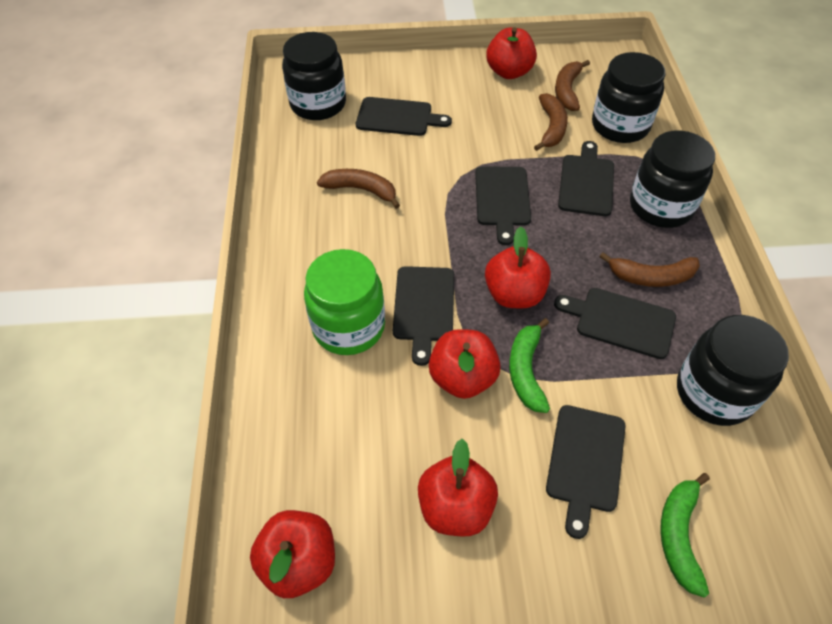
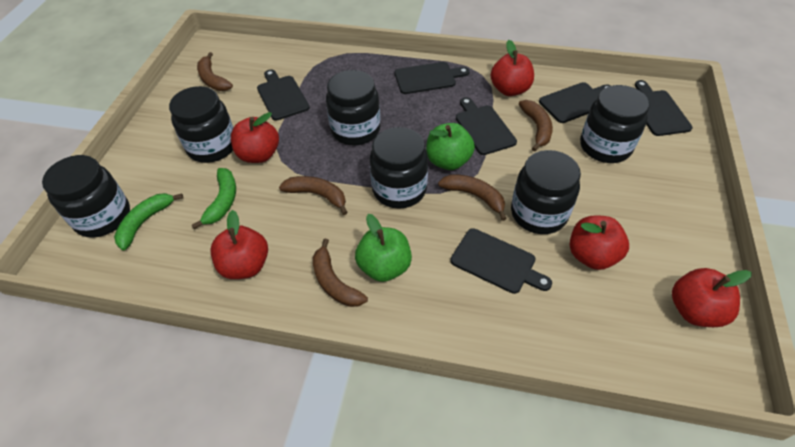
black jar: [282,32,346,120] [592,52,665,143] [630,130,715,228] [677,315,789,426] = 4 -> [42,155,130,238] [169,86,234,163] [326,70,380,145] [369,127,428,209] [511,150,581,234] [580,85,650,163] = 6
brown banana: [317,169,400,209] [534,93,568,151] [555,60,590,111] [599,252,700,287] = 4 -> [197,52,233,91] [279,176,348,215] [313,238,368,307] [438,174,507,221] [519,100,553,152] = 5
green apple: none = 0 -> [355,214,412,282] [426,123,475,170] = 2
green jar: [304,249,385,355] = 1 -> none = 0

